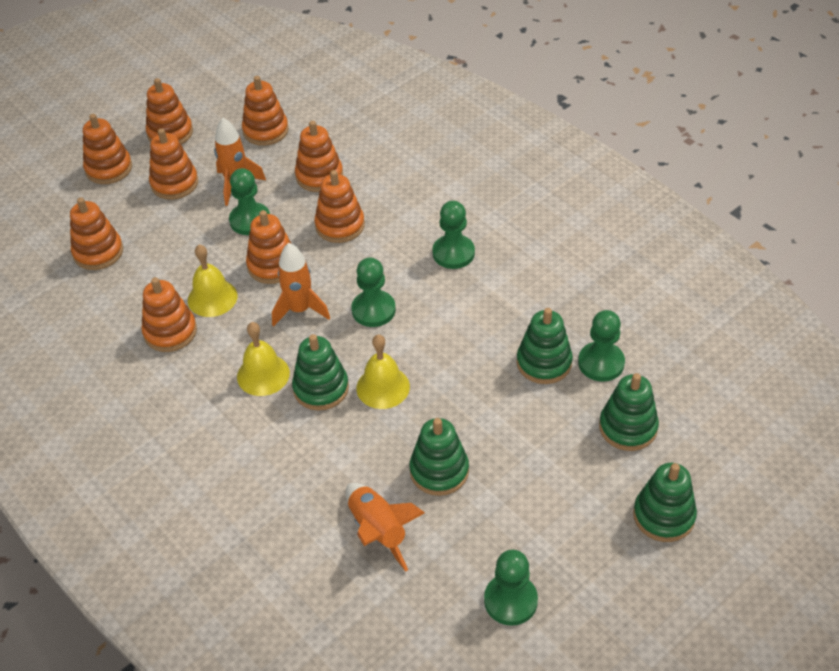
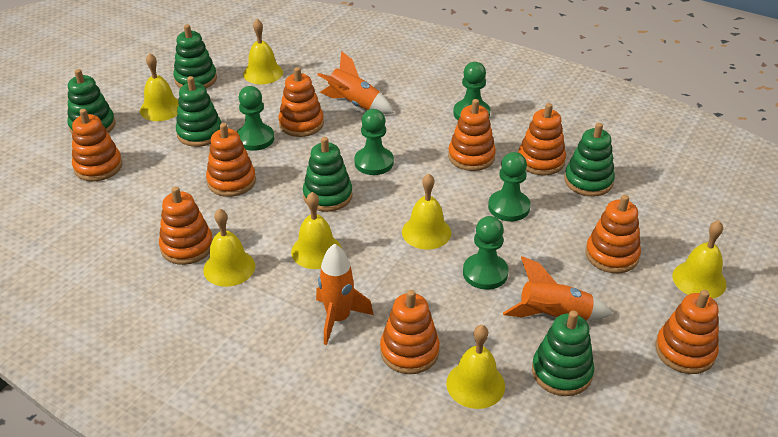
green stacking toy: [292,334,349,411] [410,418,469,496] [517,308,573,384] [599,373,659,451] [633,463,697,542] = 5 -> [67,69,116,134] [173,24,217,88] [176,76,222,147] [303,137,353,212] [532,311,594,396] [564,123,615,197] = 6
yellow bell: [188,244,238,317] [237,322,290,396] [356,334,410,409] = 3 -> [140,53,179,121] [203,208,255,287] [243,19,283,84] [291,192,342,269] [402,173,451,250] [446,325,505,409] [673,220,726,298] = 7

